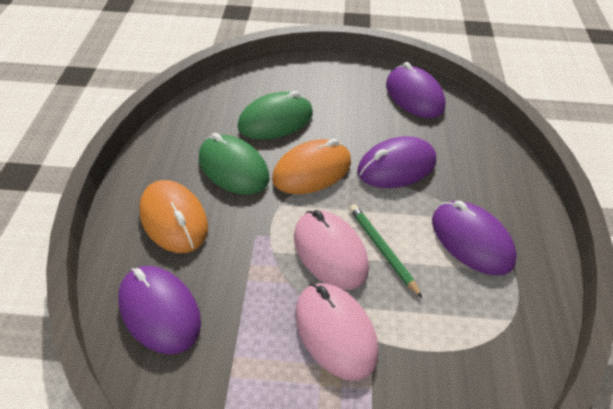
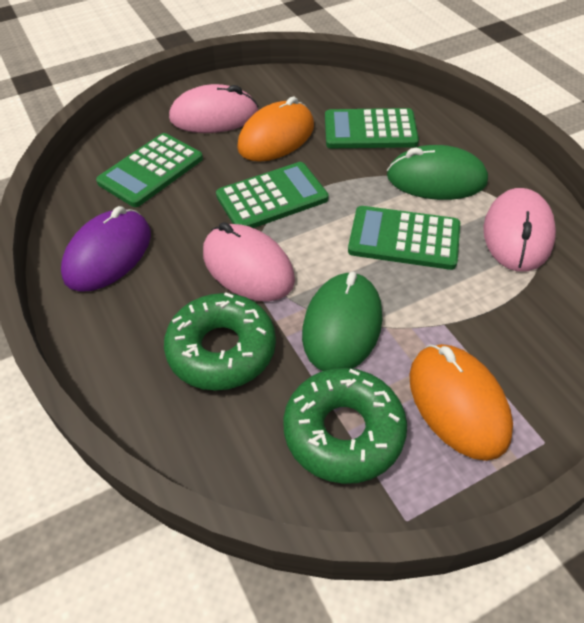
green calculator: none = 0 -> [96,133,203,207] [216,162,329,228] [325,108,419,148] [348,206,460,270] = 4
green donut: none = 0 -> [164,292,276,391] [283,368,407,484] = 2
green pencil: [349,204,422,298] = 1 -> none = 0
pink mouse: [294,210,369,290] [295,283,379,381] = 2 -> [169,84,259,133] [203,222,295,302] [483,188,556,272] = 3
purple mouse: [118,266,201,354] [357,136,436,188] [386,62,446,118] [432,201,517,275] = 4 -> [61,206,151,292] = 1

